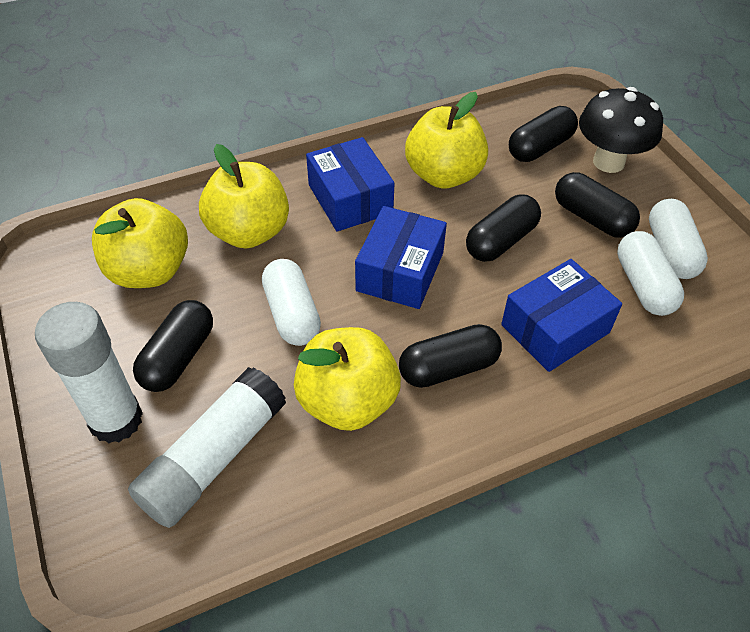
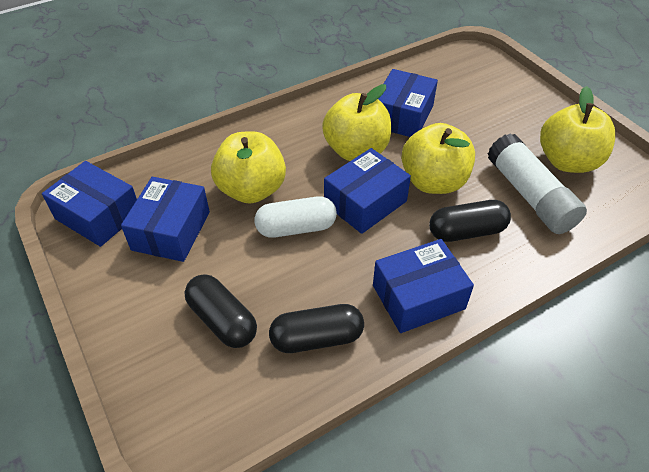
black capsule: [133,300,213,392] [399,324,502,388] [466,194,541,262] [509,106,578,162] [555,172,640,238] = 5 -> [185,274,257,348] [269,304,364,353] [429,200,511,242] = 3
black mushroom: [579,87,663,173] = 1 -> none = 0
blue box: [306,137,394,231] [355,206,447,309] [501,259,622,372] = 3 -> [42,161,137,247] [121,177,210,262] [324,148,411,234] [373,239,474,333] [378,69,438,137] = 5
white capsule: [262,259,321,346] [617,231,684,316] [649,199,708,279] = 3 -> [255,196,337,238] = 1
white glue stick: [35,302,143,443] [128,367,286,528] = 2 -> [488,133,587,234] = 1

